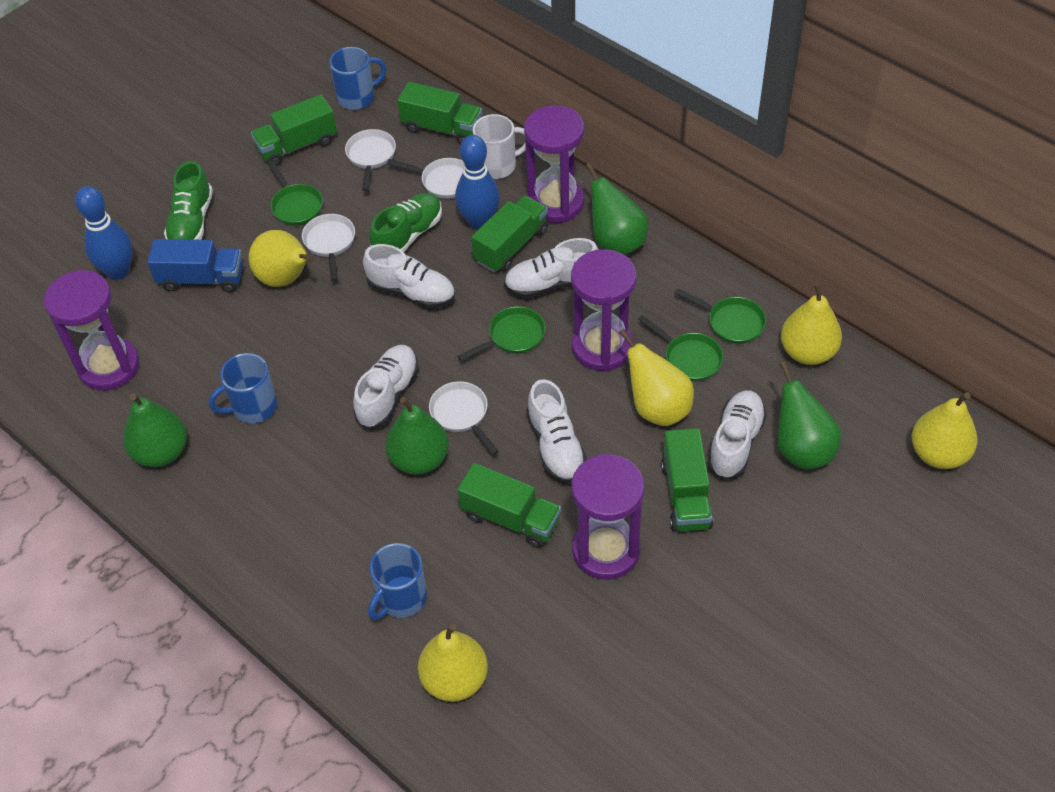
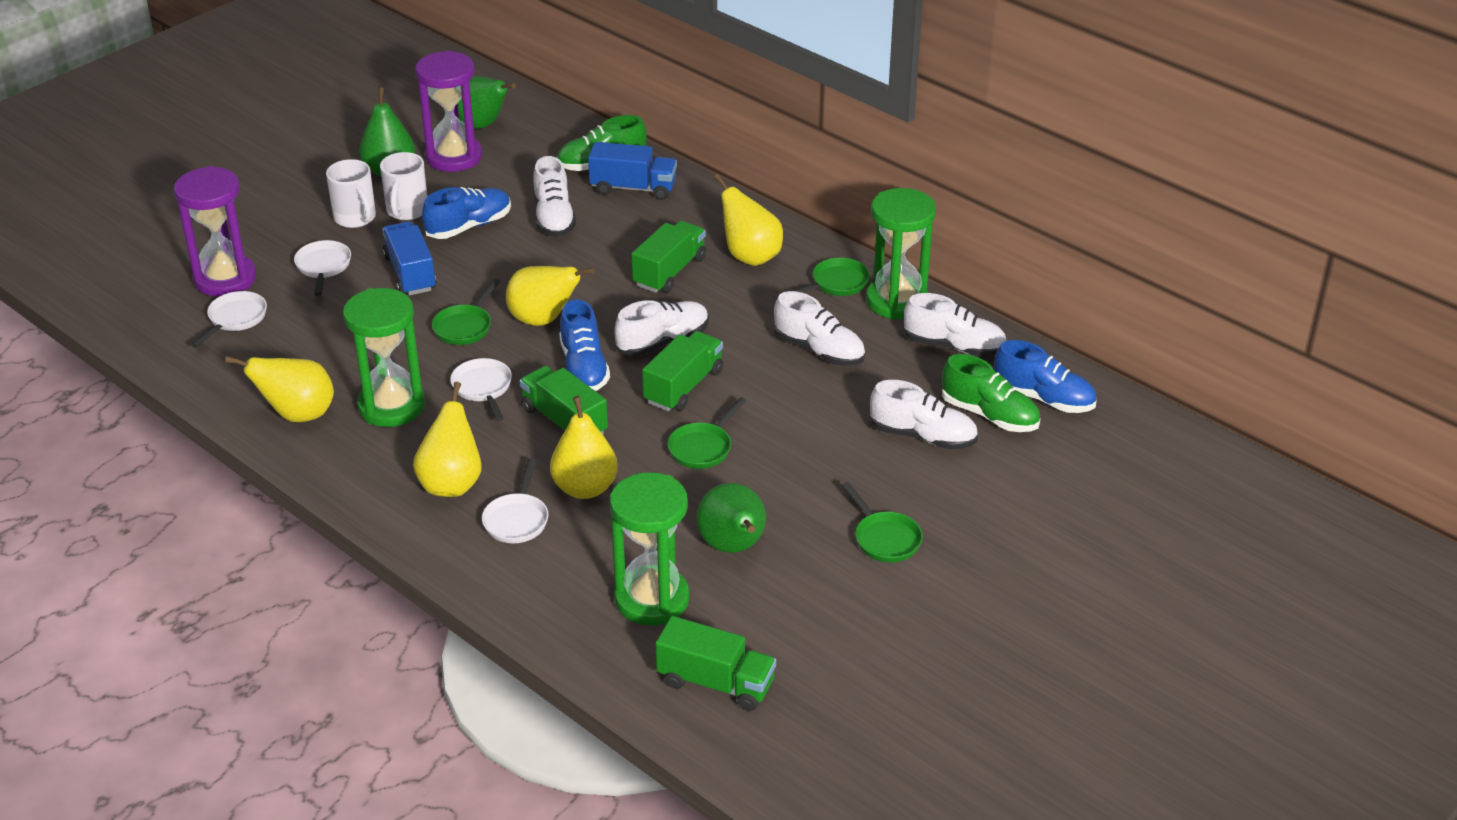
blue bowling pin: [75,186,132,280] [455,135,500,230] = 2 -> none = 0
blue mug: [209,353,277,423] [329,47,386,110] [368,543,427,620] = 3 -> none = 0
blue shoe: none = 0 -> [422,187,511,239] [559,299,610,391] [994,340,1097,413] = 3
blue truck: [147,239,243,292] = 1 -> [382,222,437,295] [588,142,677,200] = 2
green hourglass: none = 0 -> [343,288,425,427] [610,472,689,625] [866,188,936,320] = 3
green pear: [123,393,187,467] [386,397,449,475] [585,163,648,255] [777,362,841,469] = 4 -> [359,87,415,176] [458,76,516,129] [697,483,766,553] = 3
green truck: [251,95,337,166] [397,82,482,144] [457,463,561,548] [471,196,548,272] [661,428,713,532] = 5 -> [520,366,608,434] [632,221,706,293] [642,331,723,411] [656,616,776,711] = 4
purple hourglass: [44,269,139,391] [524,105,584,223] [571,249,637,372] [572,453,645,580] = 4 -> [174,166,256,297] [415,51,482,172] = 2
white mug: [473,114,526,179] = 1 -> [326,159,376,228] [380,152,427,220] = 2

